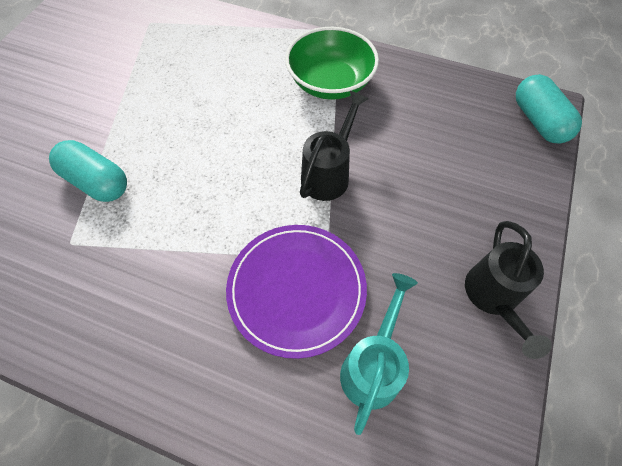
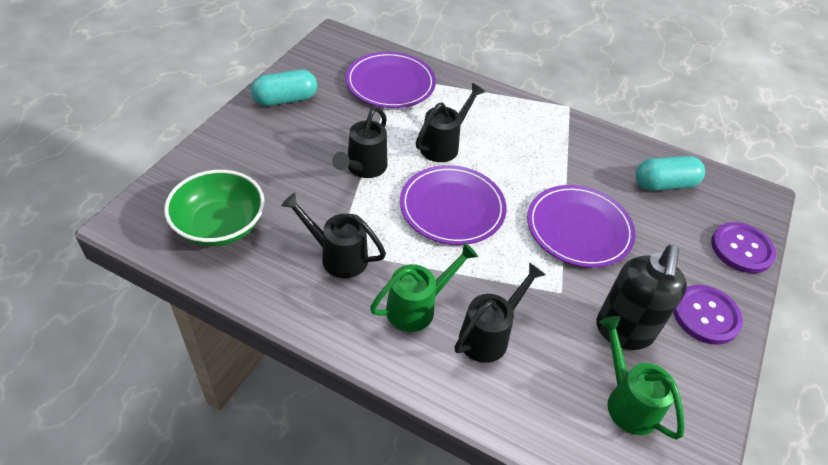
black soap dispenser: none = 0 -> [597,245,687,350] = 1
black watering can: [300,91,369,201] [465,221,552,359] = 2 -> [281,192,386,278] [332,107,388,178] [416,83,485,162] [455,262,546,363] = 4
green watering can: none = 0 -> [370,242,478,332] [599,316,685,440] = 2
purple button: none = 0 -> [673,285,743,345] [711,222,776,273] = 2
purple plate: [226,225,367,359] = 1 -> [346,52,436,108] [400,165,507,245] [527,185,636,268] = 3
turquoise watering can: [340,273,418,435] = 1 -> none = 0

